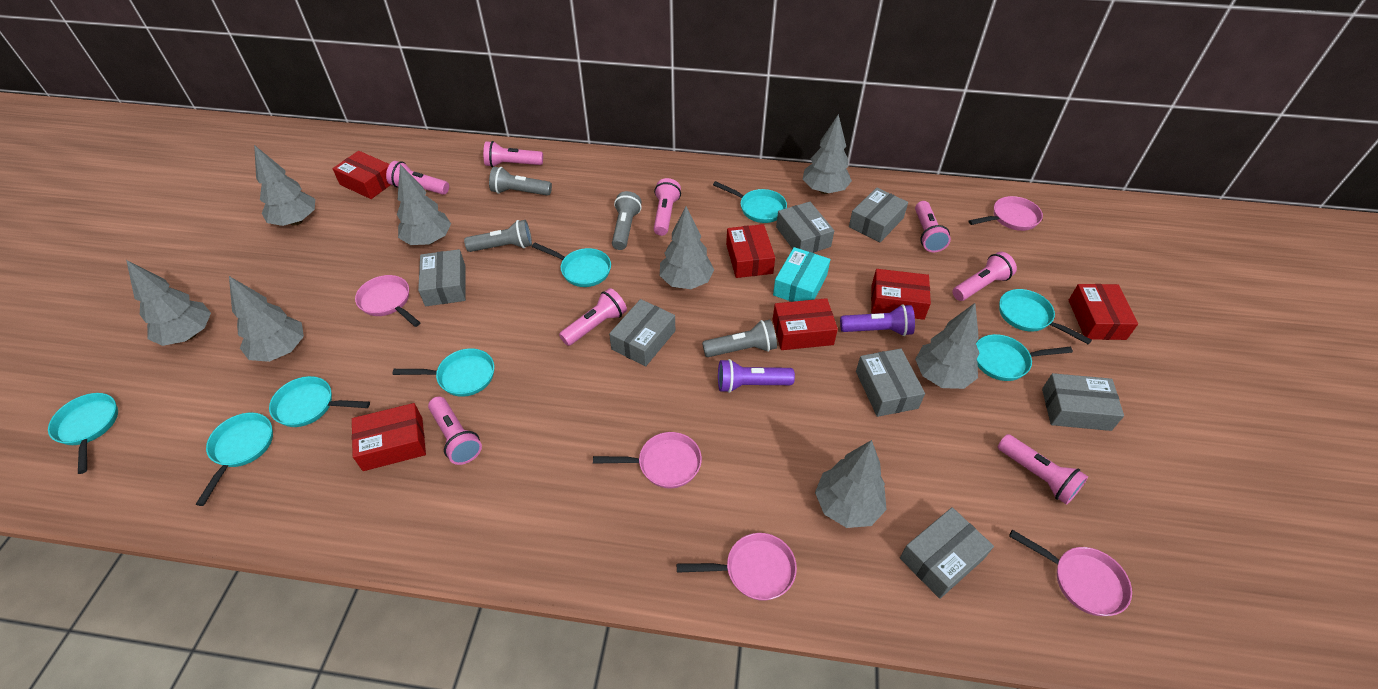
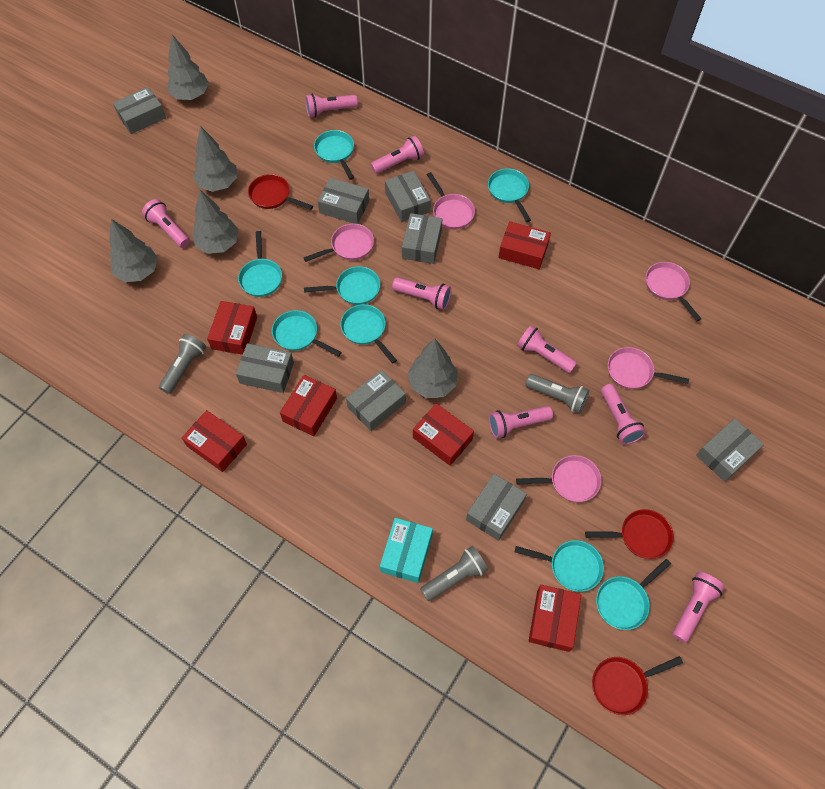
grey box: [418,249,466,306] [609,299,675,367] [776,202,834,253] [849,188,908,242] [856,349,925,417] [900,507,994,599] [1042,373,1124,431] = 7 -> [113,87,166,134] [236,343,294,393] [318,178,369,224] [346,370,406,431] [385,171,431,222] [402,213,442,264] [466,474,527,541] [696,418,764,482] = 8
grey flashlight: [464,220,532,252] [489,167,552,196] [612,191,642,250] [702,320,777,357] = 4 -> [159,334,206,394] [420,546,488,601] [525,374,589,414] = 3
grey tree: [126,260,211,346] [229,276,304,362] [254,145,315,226] [397,164,451,245] [660,206,714,289] [803,114,852,194] [815,440,887,528] [915,303,979,389] = 8 -> [109,219,158,282] [167,35,209,100] [192,190,239,254] [193,126,237,192] [407,338,458,398] = 5
purple flashlight: [718,359,795,393] [840,304,915,336] = 2 -> none = 0
red pan: none = 0 -> [248,174,313,210] [585,509,674,559] [592,656,683,715] = 3

